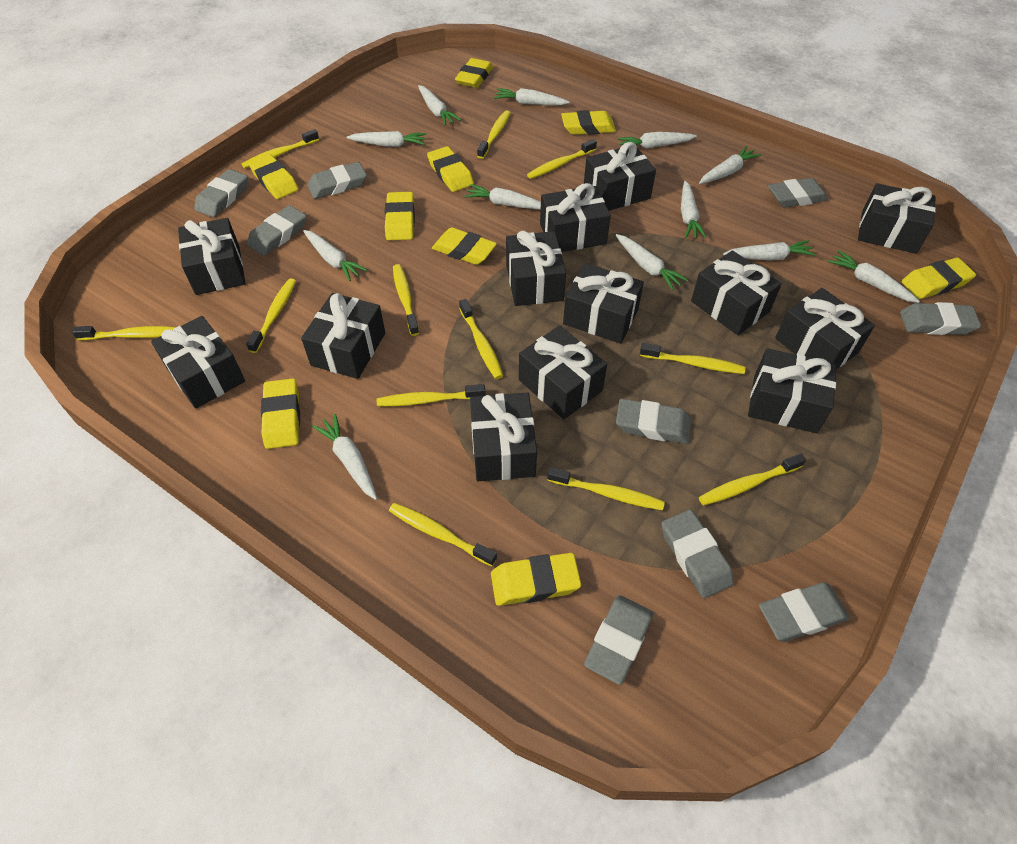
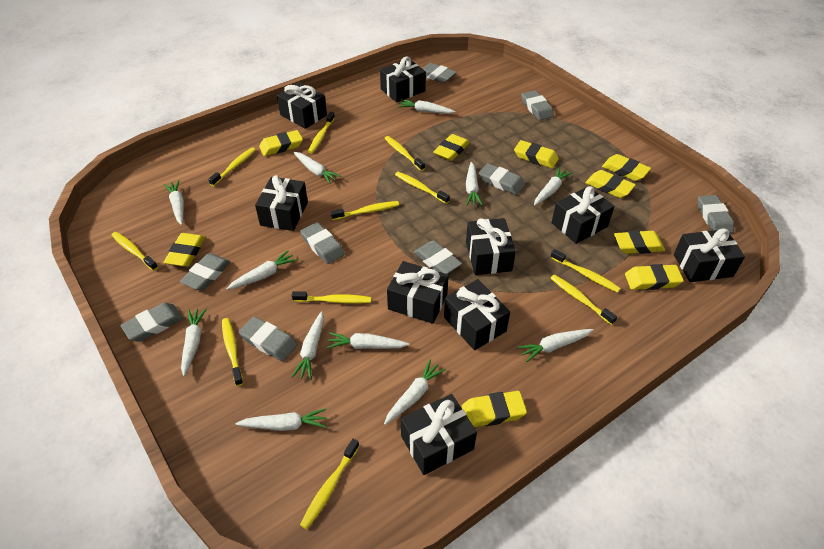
black gift: [151,316,245,409] [178,218,246,295] [301,293,385,379] [470,392,537,481] [506,231,566,306] [519,326,607,419] [540,183,611,252] [563,263,644,344] [584,142,656,211] [691,250,782,335] [748,348,837,433] [775,288,875,369] [858,183,936,254] = 13 -> [255,175,308,231] [277,82,327,129] [380,56,426,103] [387,261,449,324] [401,394,477,475] [444,279,510,350] [466,218,516,275] [551,186,614,244] [674,228,745,282] = 9
yellow toothbrush: [72,326,176,340] [241,129,319,169] [246,278,296,353] [377,384,486,406] [389,503,497,566] [393,264,419,336] [459,299,503,379] [477,110,511,159] [527,139,597,179] [547,467,665,510] [640,343,746,374] [699,453,806,506] = 12 -> [111,232,158,271] [208,147,256,186] [222,318,243,386] [292,291,371,304] [300,439,360,529] [308,112,335,153] [331,201,399,220] [384,136,425,171] [395,172,450,204] [550,249,621,293] [551,275,617,325] = 11

